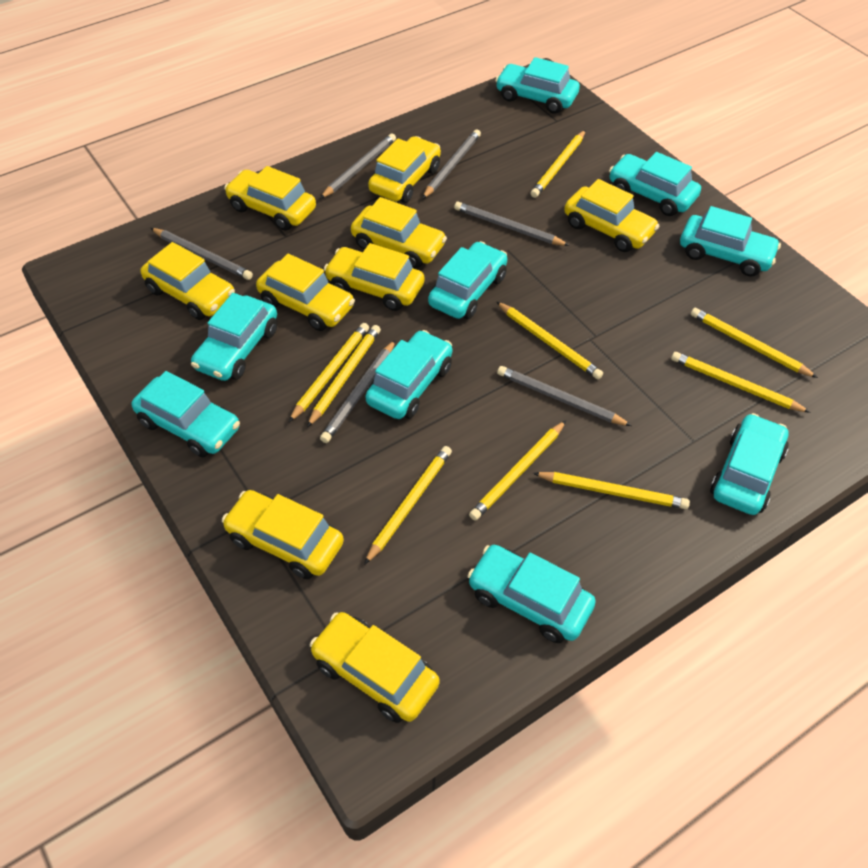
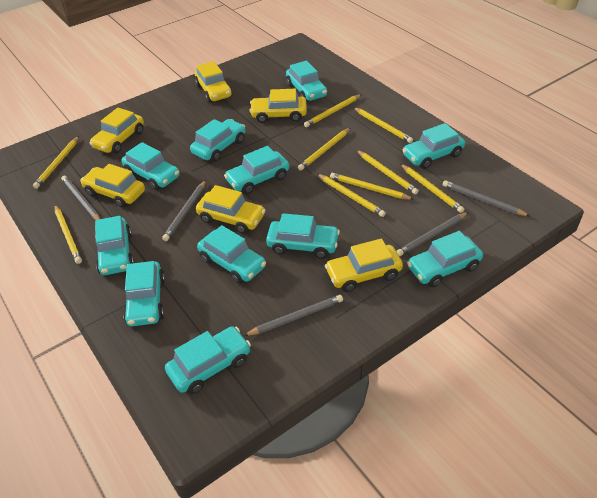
grey pencil: [151,228,253,280] [320,133,396,199] [320,340,396,443] [422,129,481,199] [454,201,570,246] [497,366,632,426] = 6 -> [61,176,100,220] [162,180,206,241] [244,295,343,336] [396,212,468,256] [443,180,530,216] = 5
turquoise car: [132,371,240,457] [191,293,277,381] [365,330,452,419] [428,241,507,319] [467,545,596,643] [495,57,580,114] [609,152,701,216] [680,206,781,276] [710,413,789,515] = 9 -> [95,216,134,275] [122,142,180,190] [123,261,165,326] [165,326,251,394] [190,119,245,162] [197,225,266,284] [224,146,289,194] [266,213,340,259] [286,60,327,102] [402,123,465,169] [407,231,483,287] = 11
yellow car: [141,242,235,320] [222,490,344,579] [224,166,316,230] [256,254,355,331] [309,612,440,723] [324,243,425,311] [351,197,447,268] [368,136,441,203] [564,179,659,252] = 9 -> [80,164,145,208] [90,108,144,154] [195,61,232,103] [196,185,266,234] [249,89,307,123] [325,239,403,292] = 6

